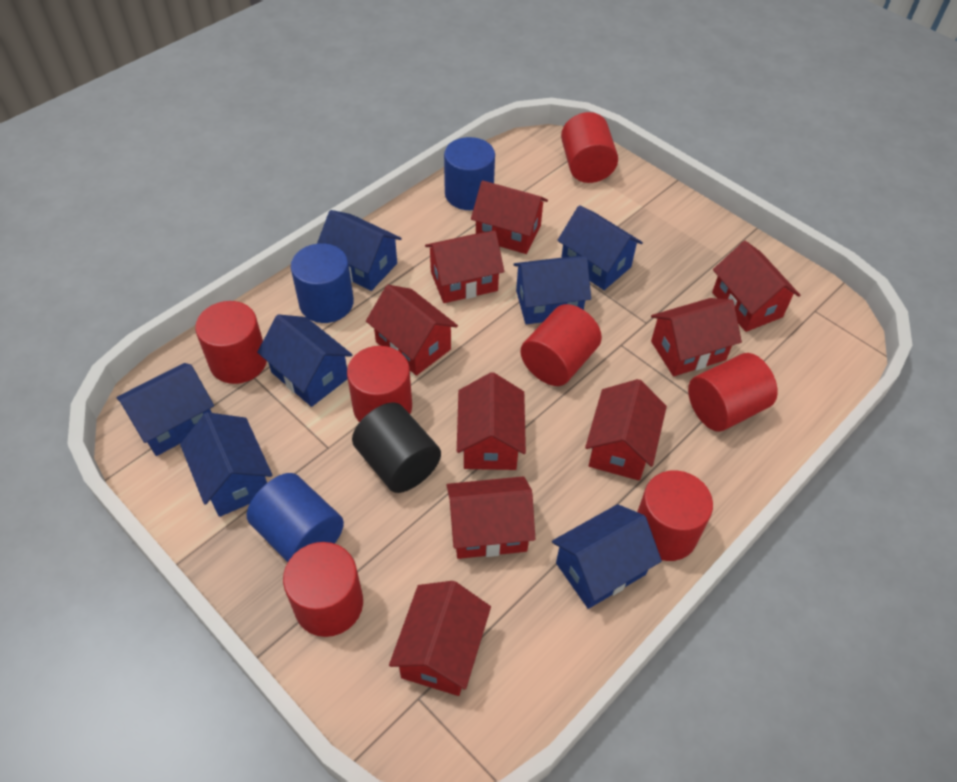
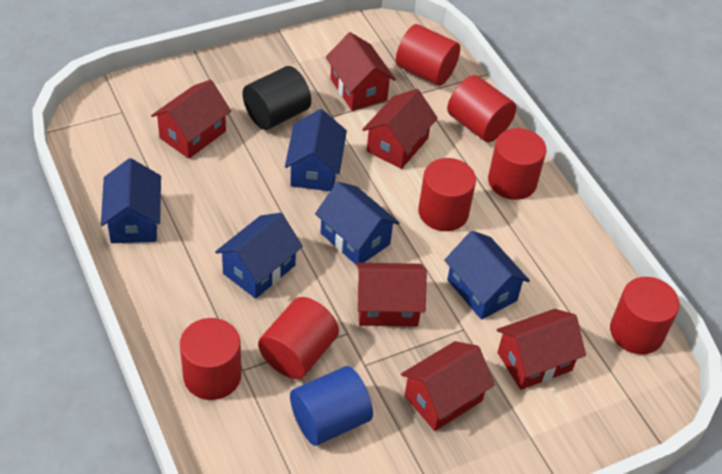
blue cylinder: [247,473,344,562] [291,243,354,323] [444,137,495,210] = 3 -> [290,366,373,446] = 1
blue house: [117,363,214,456] [180,412,272,517] [257,314,352,407] [317,210,402,291] [513,256,591,324] [552,504,662,609] [557,205,643,290] = 7 -> [101,158,161,243] [215,213,303,299] [285,109,347,191] [315,182,399,265] [444,231,530,320] = 5
red house: [366,285,458,376] [389,581,491,696] [425,231,504,303] [446,476,535,559] [457,372,526,470] [471,180,548,254] [585,379,667,481] [651,298,742,376] [712,241,800,332] = 9 -> [151,80,231,159] [326,32,396,111] [356,263,427,326] [362,89,438,169] [401,341,495,431] [497,309,586,390] = 6

